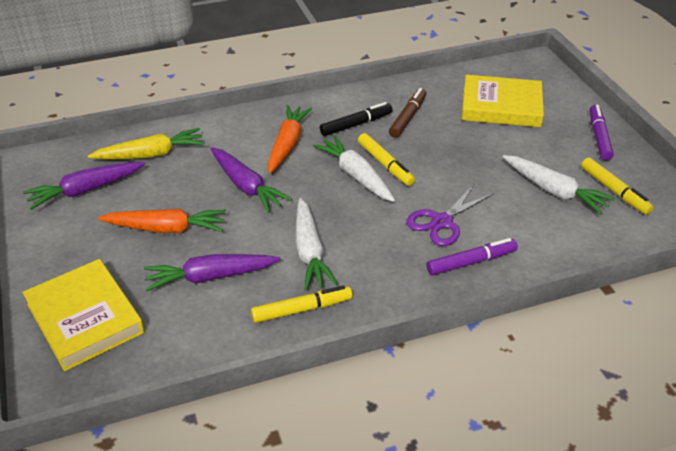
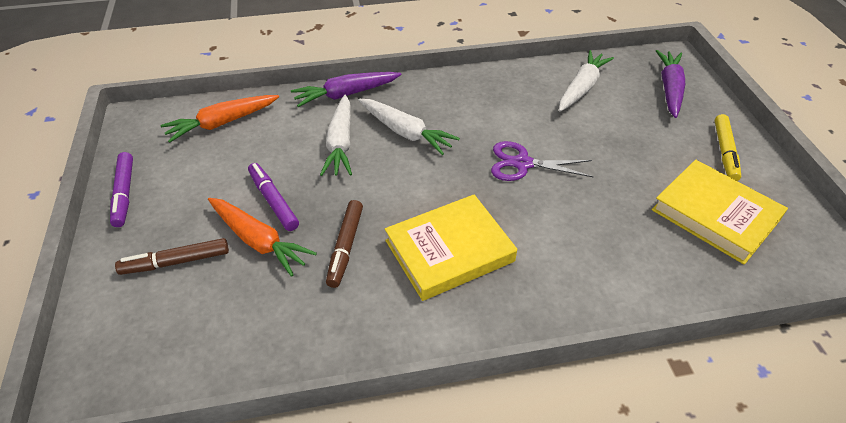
black marker: [320,102,393,136] = 1 -> none = 0
brown marker: [389,88,427,138] = 1 -> [115,238,229,275] [326,200,363,288] = 2
purple carrot: [23,162,145,210] [144,254,280,291] [211,147,292,213] = 3 -> [291,72,402,107] [656,50,685,118] = 2
yellow carrot: [88,128,205,159] = 1 -> none = 0
yellow marker: [251,285,353,323] [358,133,415,186] [581,157,654,215] = 3 -> [715,114,741,181] = 1

